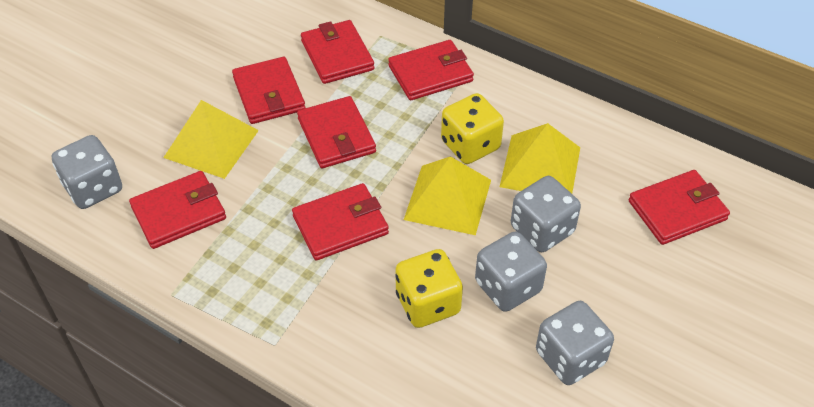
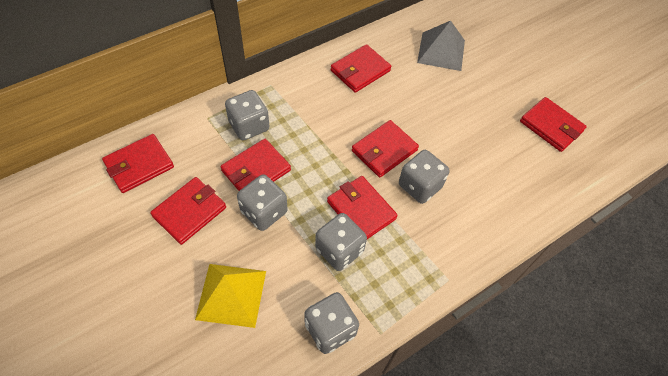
grey dice: [52,135,122,209] [475,231,547,312] [511,176,581,252] [536,301,614,385] = 4 -> [225,90,270,141] [237,174,288,231] [304,292,359,354] [315,213,367,271] [399,150,449,204] = 5
grey pyramid: none = 0 -> [417,20,465,71] = 1
yellow dice: [395,249,463,328] [441,93,504,164] = 2 -> none = 0
yellow pyramid: [163,100,259,179] [404,156,491,235] [500,123,580,193] = 3 -> [195,264,266,328] = 1

